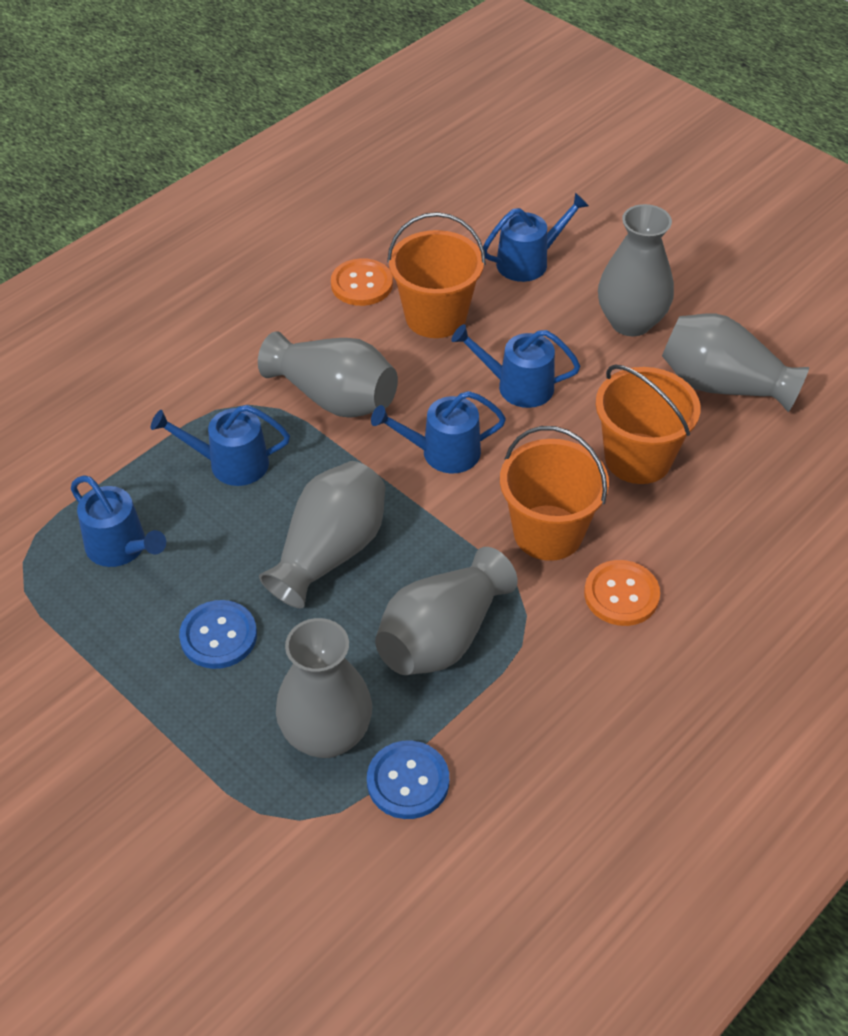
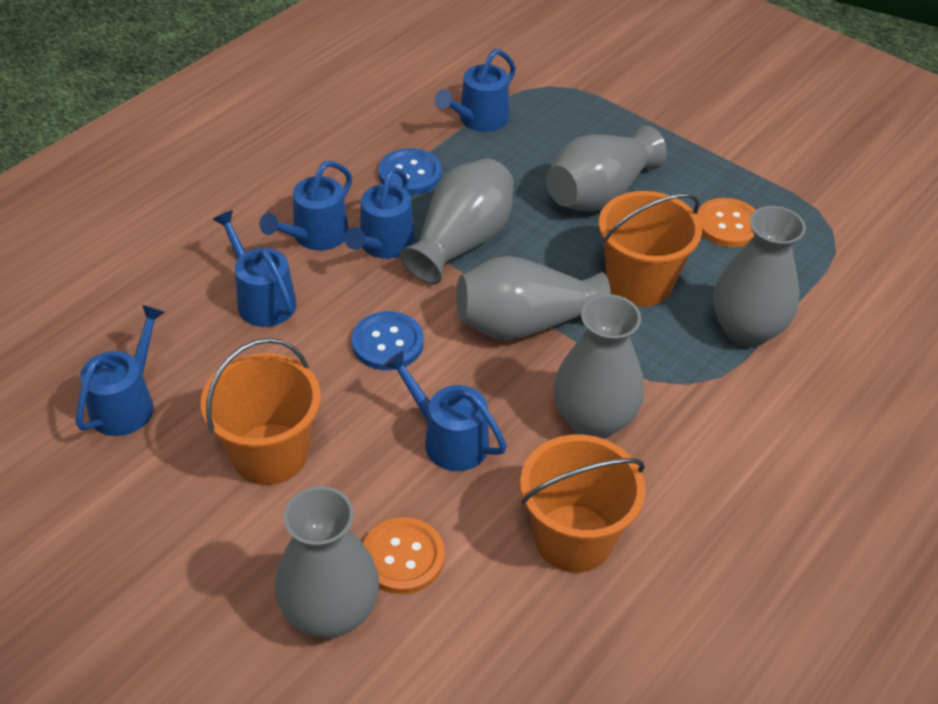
blue watering can: [70,475,166,567] [151,405,290,486] [371,391,506,474] [452,324,580,408] [483,192,589,282] = 5 -> [76,305,165,436] [213,210,297,327] [260,161,352,251] [344,167,415,259] [384,351,507,471] [435,49,516,132] = 6

